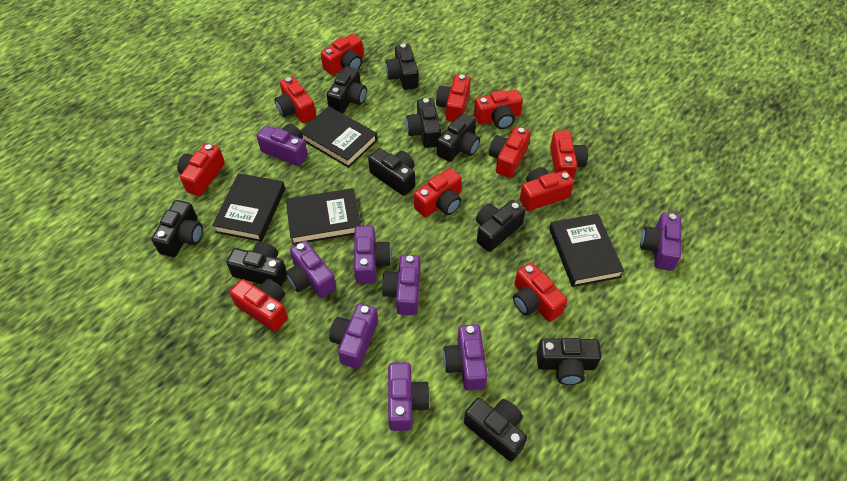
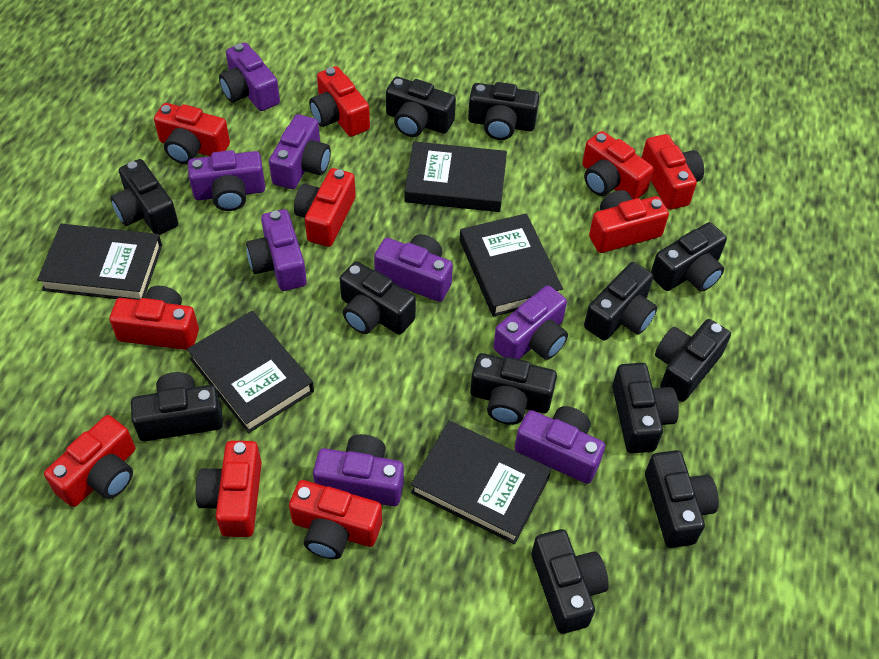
black book: [212,173,285,242] [286,188,361,245] [300,106,377,168] [549,214,624,287] = 4 -> [37,224,162,300] [187,311,314,433] [405,141,507,212] [411,421,551,544] [460,213,563,317] = 5
black camera: [151,200,203,257] [226,242,286,287] [327,66,367,113] [368,148,415,196] [385,44,419,90] [406,98,441,148] [437,113,480,162] [464,398,527,462] [476,200,525,252] [536,338,601,385] = 10 -> [110,159,178,235] [131,372,223,441] [340,261,416,335] [386,77,456,137] [468,82,539,140] [470,353,557,425] [531,529,609,634] [584,262,657,341] [612,363,679,453] [645,450,719,548] [651,222,727,292] [655,319,731,402] = 12
red camera: [177,143,225,196] [230,279,288,332] [275,76,316,123] [321,34,363,75] [414,168,462,217] [436,75,471,122] [474,90,523,129] [489,127,531,178] [513,262,567,322] [520,167,574,211] [550,131,588,180] = 11 -> [44,415,135,507] [110,286,199,350] [154,103,230,164] [195,441,262,537] [289,480,382,559] [294,168,356,247] [309,66,370,137] [582,131,653,199] [589,190,669,253] [641,134,704,210] = 10

